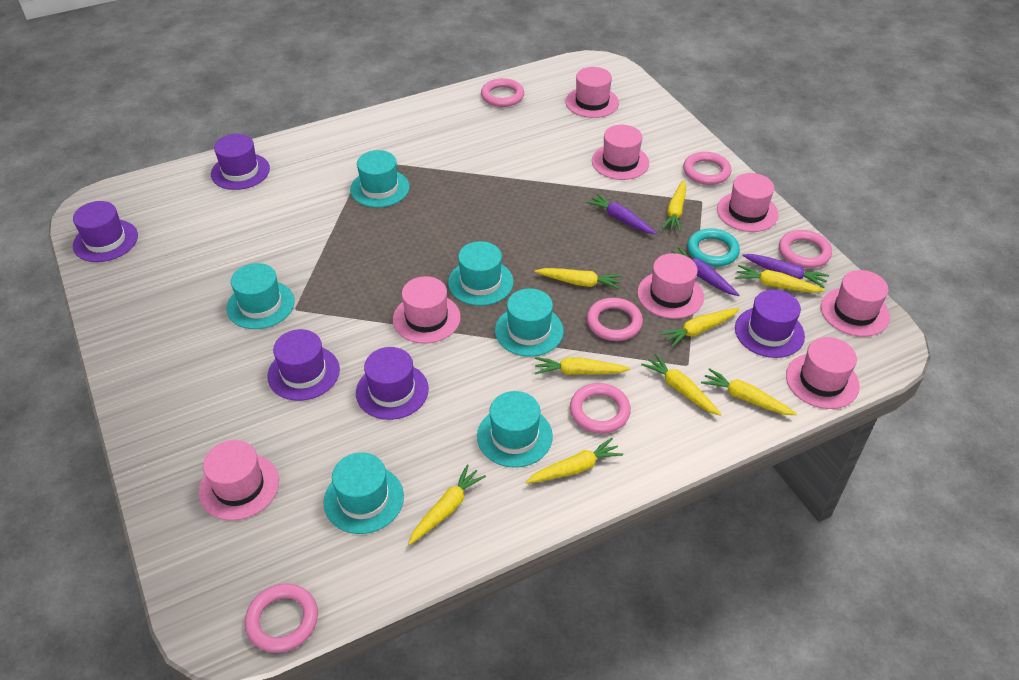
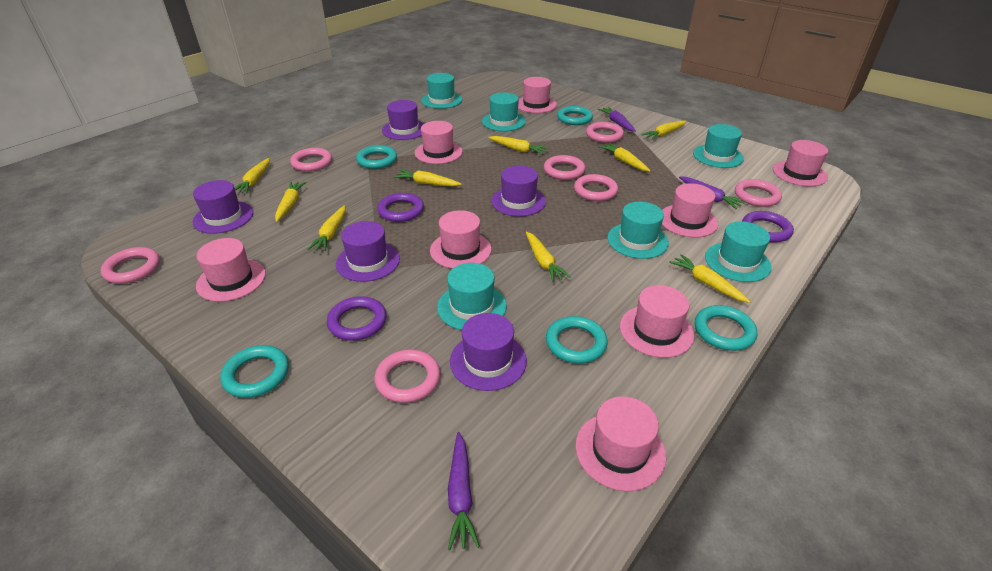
pink ring: [245,583,318,653] [481,78,524,107] [570,383,631,434] [587,298,643,341] [683,152,731,185] [779,230,832,268] = 6 -> [101,247,160,284] [290,148,332,172] [375,350,440,403] [544,155,585,180] [574,174,618,201] [586,122,624,143] [735,179,782,207] = 7
purple ring: none = 0 -> [327,296,387,341] [377,193,424,222] [742,211,794,243] = 3
turquoise ring: [687,228,740,267] = 1 -> [220,345,289,398] [356,145,397,169] [546,316,608,364] [557,106,593,125] [695,305,757,351] = 5

